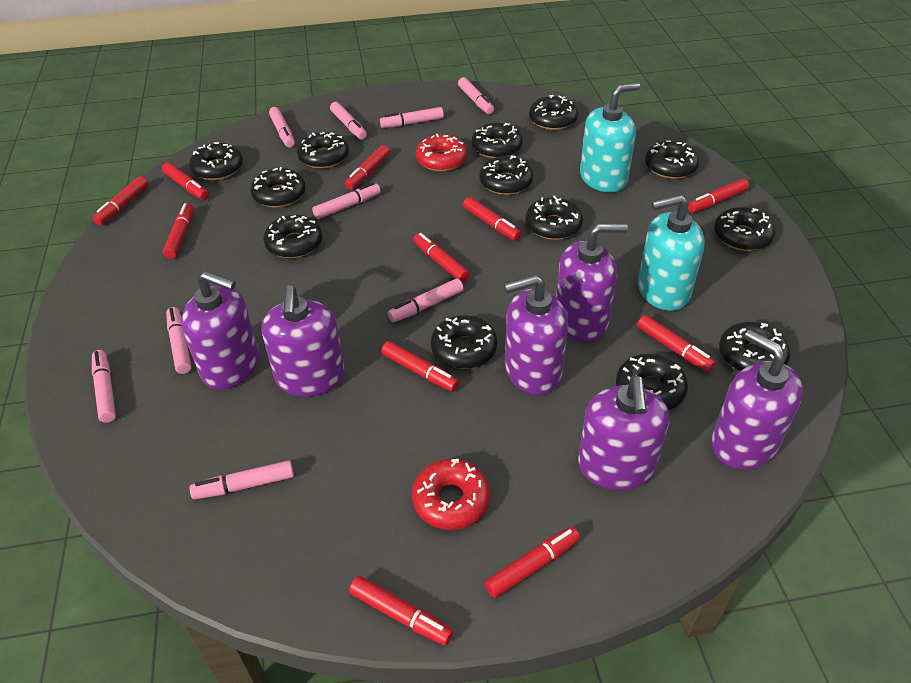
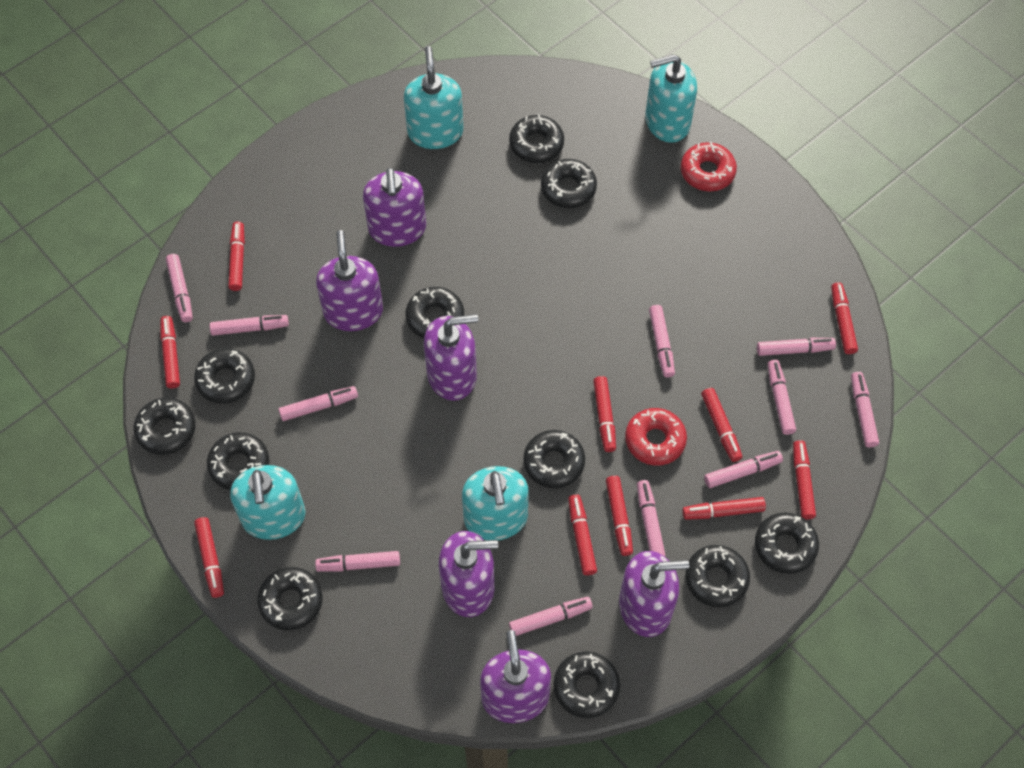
black donut: [189,142,243,180] [250,167,306,208] [264,215,322,258] [297,132,349,169] [431,315,497,369] [472,123,523,158] [480,155,533,195] [526,195,583,240] [529,95,578,130] [616,354,688,410] [645,140,699,179] [714,207,775,251] [719,322,790,372] = 13 -> [133,397,196,455] [194,348,255,404] [207,432,269,490] [257,567,323,630] [406,287,464,338] [509,114,564,163] [523,430,585,488] [541,159,597,208] [554,651,620,718] [685,545,750,607] [755,513,819,574] = 11
pink marker: [92,350,116,423] [166,307,192,374] [190,460,294,499] [269,107,295,148] [312,183,381,219] [330,102,367,139] [380,107,444,128] [388,278,464,322] [458,77,494,114] = 9 -> [166,254,193,322] [210,315,289,336] [279,386,358,421] [315,551,400,572] [509,597,593,636] [637,480,666,556] [649,305,675,377] [704,451,783,488] [757,338,836,356] [768,360,796,435] [851,372,879,447] = 11
red marker: [93,176,148,225] [162,162,209,200] [162,203,194,259] [345,145,390,190] [349,576,454,646] [381,341,459,392] [413,233,470,283] [463,197,521,241] [485,527,580,598] [637,315,716,372] [688,179,749,213] = 11 -> [161,316,180,388] [194,517,224,598] [228,221,245,291] [568,494,597,575] [593,376,616,452] [606,476,633,556] [682,497,766,520] [701,388,742,462] [793,440,816,520] [831,282,858,354] = 10
turquoise soap dispenser: [580,82,640,192] [638,194,705,311] = 2 -> [230,465,305,540] [404,46,463,149] [462,466,529,540] [645,54,697,143] = 4

